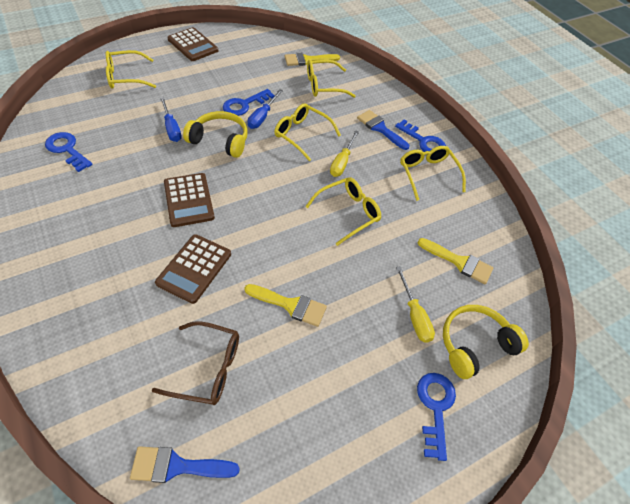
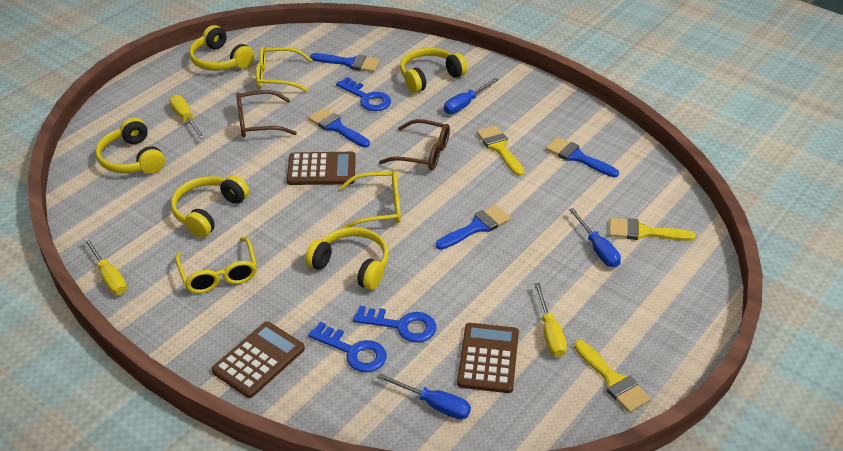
blue brush: [130,446,240,483] [357,110,409,150] = 2 -> [308,108,370,148] [310,53,380,72] [436,205,511,250] [545,137,619,177] = 4
blue key: [45,132,93,172] [223,89,275,116] [395,120,446,152] [417,373,456,461] = 4 -> [308,322,387,372] [336,77,391,111] [353,306,436,343] = 3
blue screwdriver: [160,97,182,142] [248,89,283,129] = 2 -> [377,373,471,420] [444,78,499,114] [569,208,621,268] = 3
brown glasses: [152,321,239,405] = 1 -> [236,90,297,137] [379,119,450,170] = 2
yellow glasses: [106,50,156,89] [274,103,341,161] [305,177,381,246] [307,60,356,98] [400,146,466,201] = 5 -> [175,237,257,293] [256,46,312,92] [339,171,401,228] = 3
yellow headphones: [183,111,248,158] [443,305,529,379] = 2 -> [95,118,165,174] [171,175,249,238] [189,25,255,71] [305,227,389,290] [400,47,467,93] = 5
yellow screwdriver: [330,130,359,177] [396,266,435,343] = 2 -> [83,237,127,295] [169,95,205,139] [534,283,567,357] = 3

